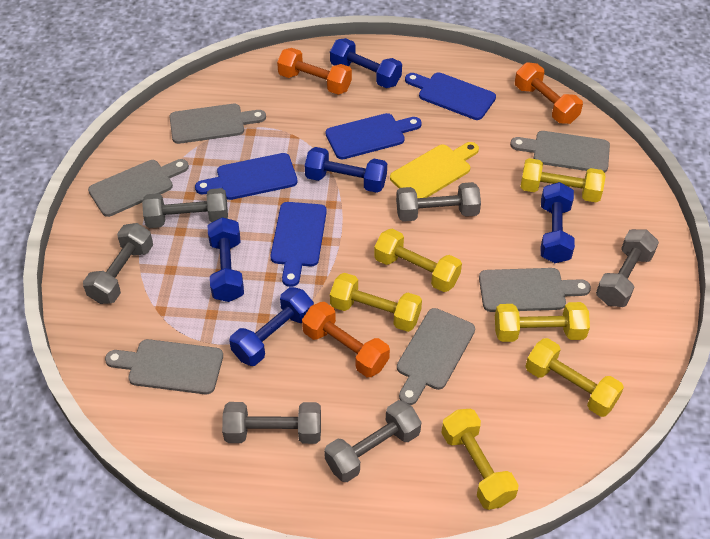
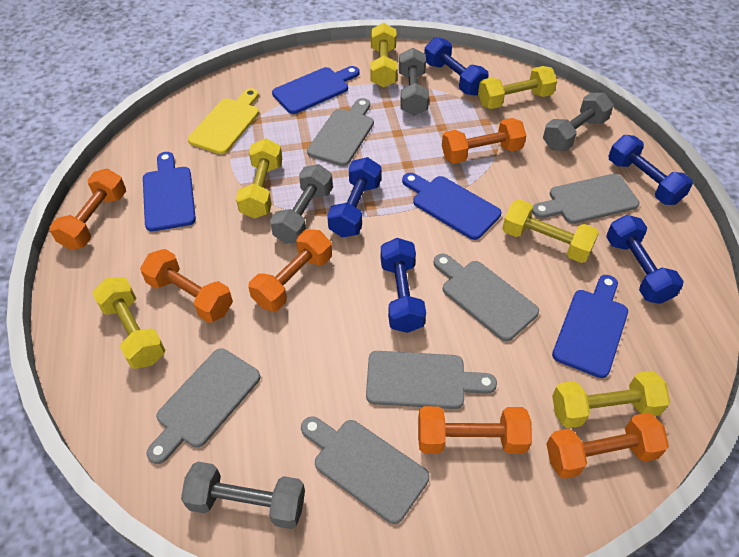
grey dumbbell: [83,223,153,304] [142,188,228,228] [222,402,321,444] [324,400,421,482] [396,182,481,222] [596,229,659,307] = 6 -> [181,462,305,529] [270,164,333,244] [399,48,429,116] [543,93,613,151] = 4
orange dumbbell: [277,48,352,95] [302,302,390,377] [515,62,583,124] = 3 -> [50,168,126,250] [140,249,233,323] [248,229,332,311] [418,406,532,454] [442,118,526,164] [547,413,669,479] = 6

